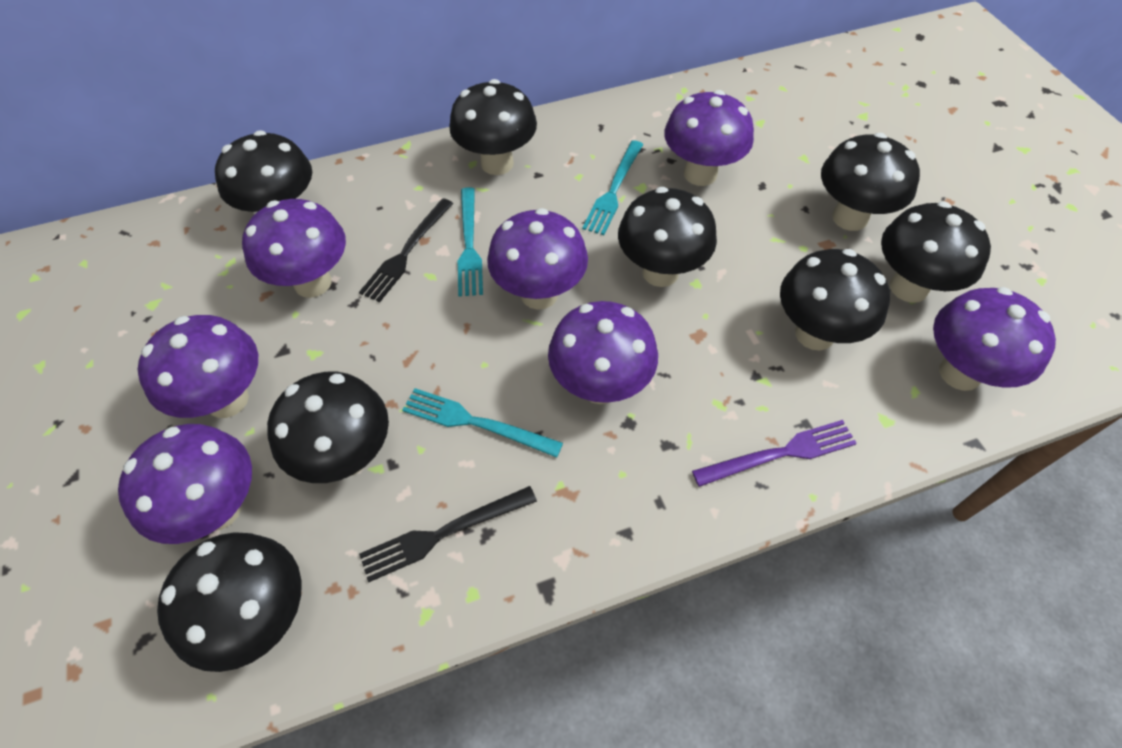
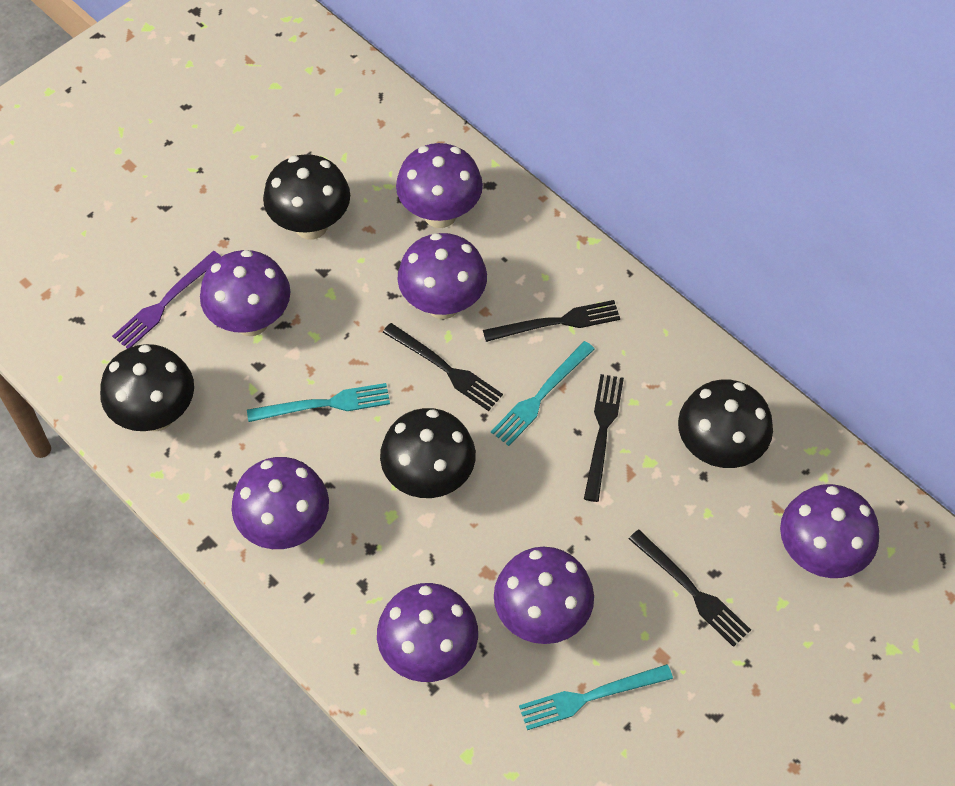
black fork: [359,198,453,302] [359,486,537,582] = 2 -> [382,323,503,411] [483,300,620,342] [584,374,624,502] [629,530,751,647] = 4
black mushroom: [157,533,302,672] [215,130,312,212] [267,372,389,483] [449,79,537,175] [618,187,717,287] [780,249,890,351] [821,133,920,231] [881,201,991,303] = 8 -> [100,344,194,431] [263,154,350,239] [380,408,476,498] [678,379,773,468] = 4

